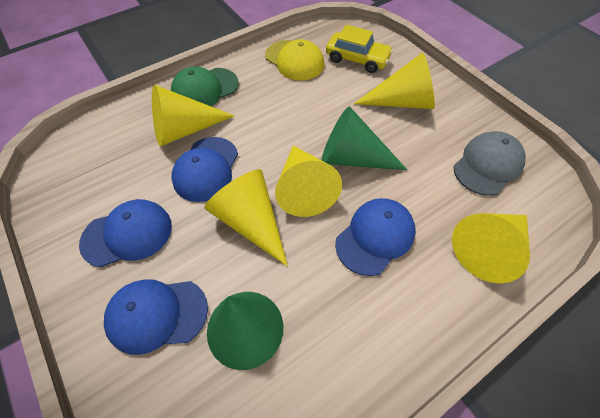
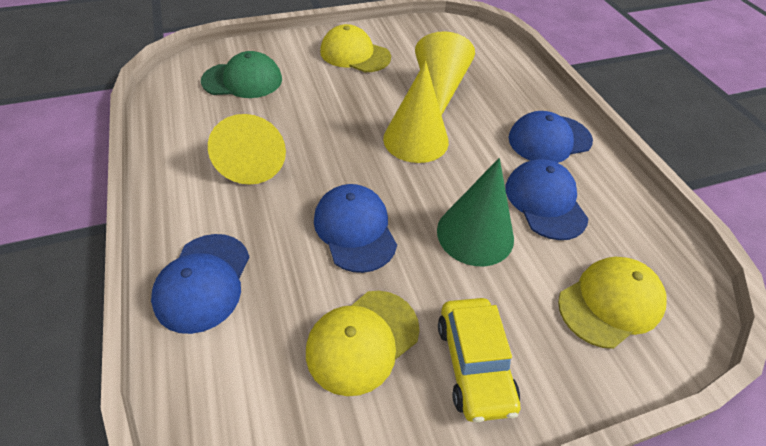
green cone: [207,292,283,370] [322,106,407,170] = 2 -> [437,158,514,266] = 1
grey cap: [453,131,526,196] = 1 -> none = 0
yellow cap: [265,39,324,81] = 1 -> [306,291,419,396] [320,24,391,72] [558,257,667,349] = 3
yellow cone: [152,85,234,147] [204,169,288,266] [275,146,342,217] [354,53,435,109] [452,213,530,283] = 5 -> [208,114,286,185] [383,61,449,163] [415,31,475,115] = 3

